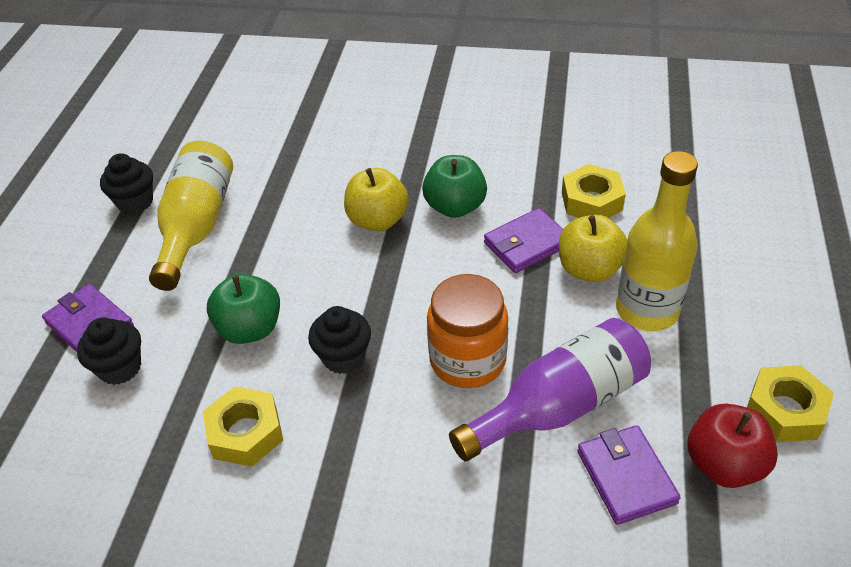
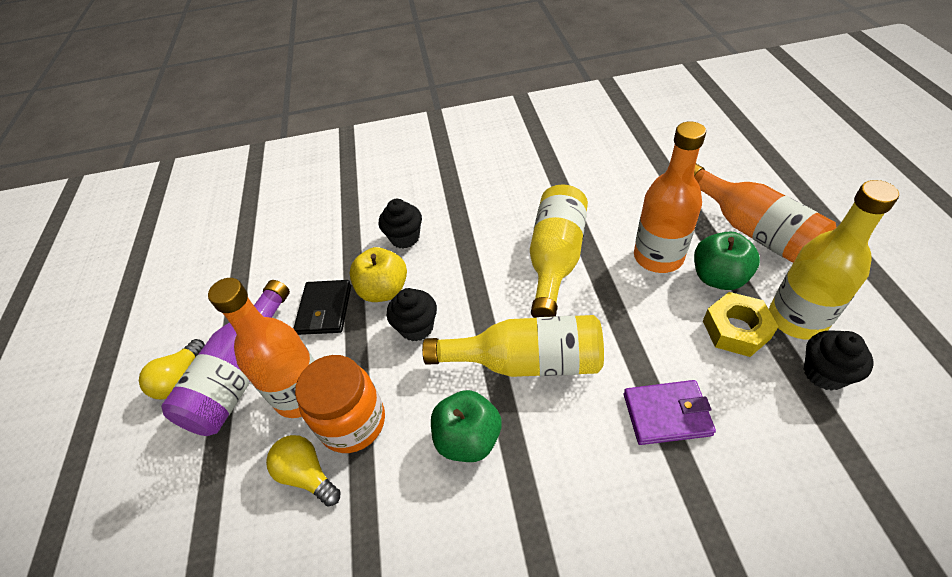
black wallet: none = 0 -> [294,280,351,335] = 1
orange bottle: none = 0 -> [208,278,315,418] [634,121,706,273] [694,164,837,263] = 3
purple wallet: [42,284,134,352] [484,208,563,273] [577,425,681,525] = 3 -> [624,380,716,445] = 1
red apple: [687,404,778,488] = 1 -> none = 0
yellow apple: [344,168,409,231] [559,214,627,282] = 2 -> [349,247,407,302] = 1
yellow bottle: [149,141,233,291] [616,151,698,331] = 2 -> [422,315,604,377] [530,184,588,318] [769,180,899,340] = 3
yellow light bulb: none = 0 -> [139,339,205,399] [266,435,341,506] = 2
yellow nut: [203,387,283,467] [562,164,626,218] [747,365,834,442] = 3 -> [703,292,779,357] = 1

